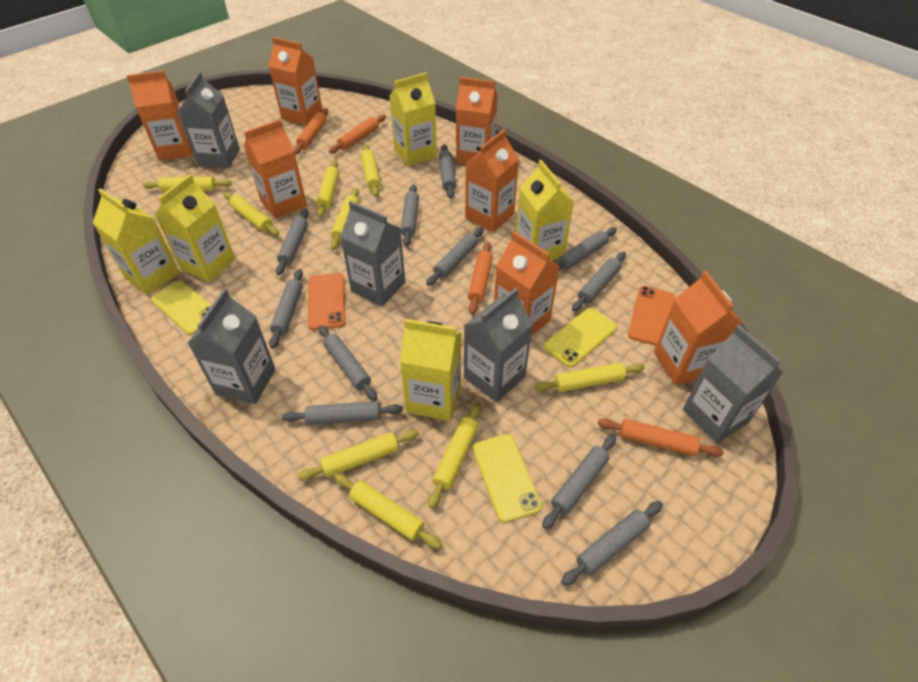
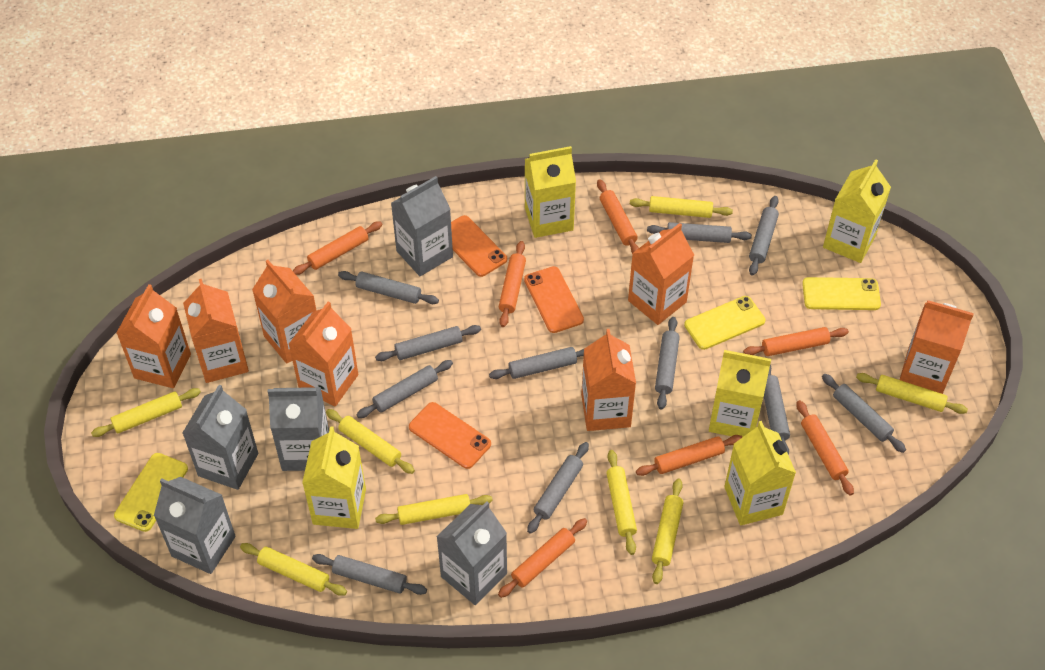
orange phone: [308,273,346,330] [628,286,675,346] = 2 -> [409,402,491,469] [451,215,507,277] [524,266,584,333] = 3
orange rolling pin: [294,108,328,154] [329,114,386,153] [468,242,493,314] [598,418,724,457] = 4 -> [293,221,382,275] [498,518,587,598] [499,241,526,327] [597,179,639,253] [636,435,742,476] [743,327,849,356] [796,400,854,496] = 7
yellow rolling pin: [143,176,232,192] [224,192,279,236] [298,429,419,481] [316,160,339,217] [330,188,359,250] [334,474,442,549] [361,144,381,197] [428,403,481,508] [535,362,644,392] = 9 -> [91,388,201,437] [240,543,347,596] [326,409,415,474] [375,494,493,525] [606,450,637,555] [630,196,733,218] [652,478,683,584] [856,373,968,414] = 8

